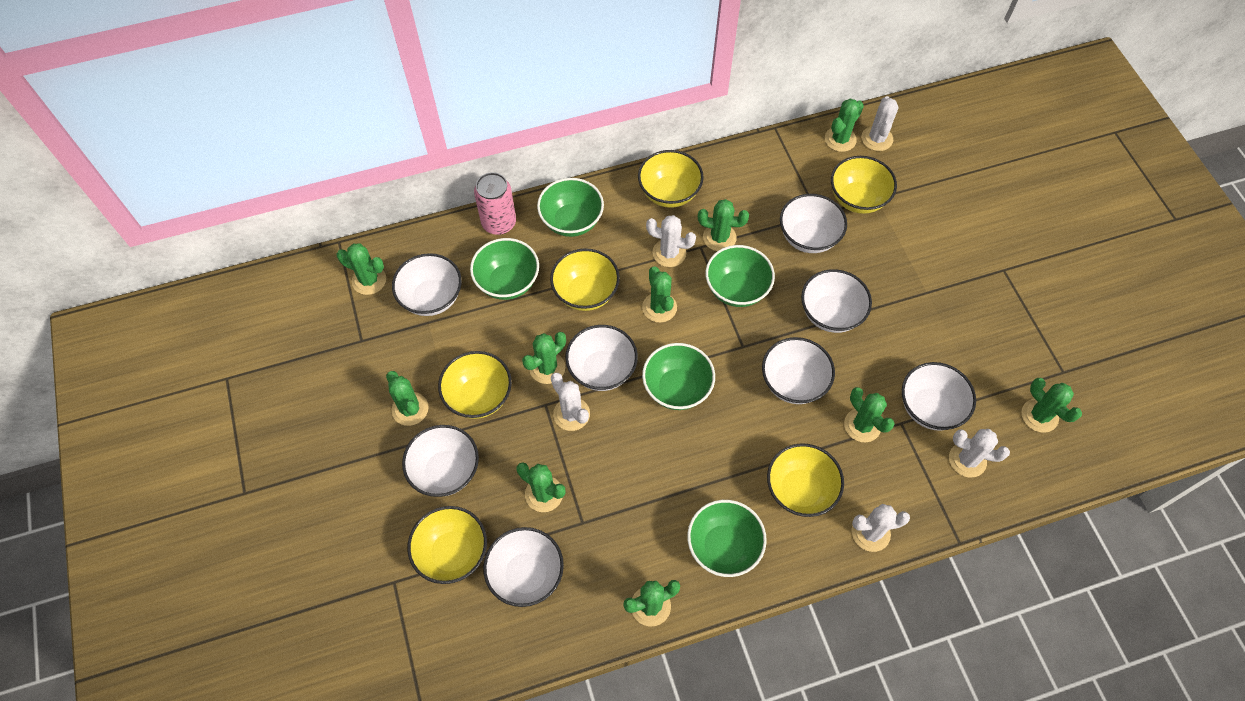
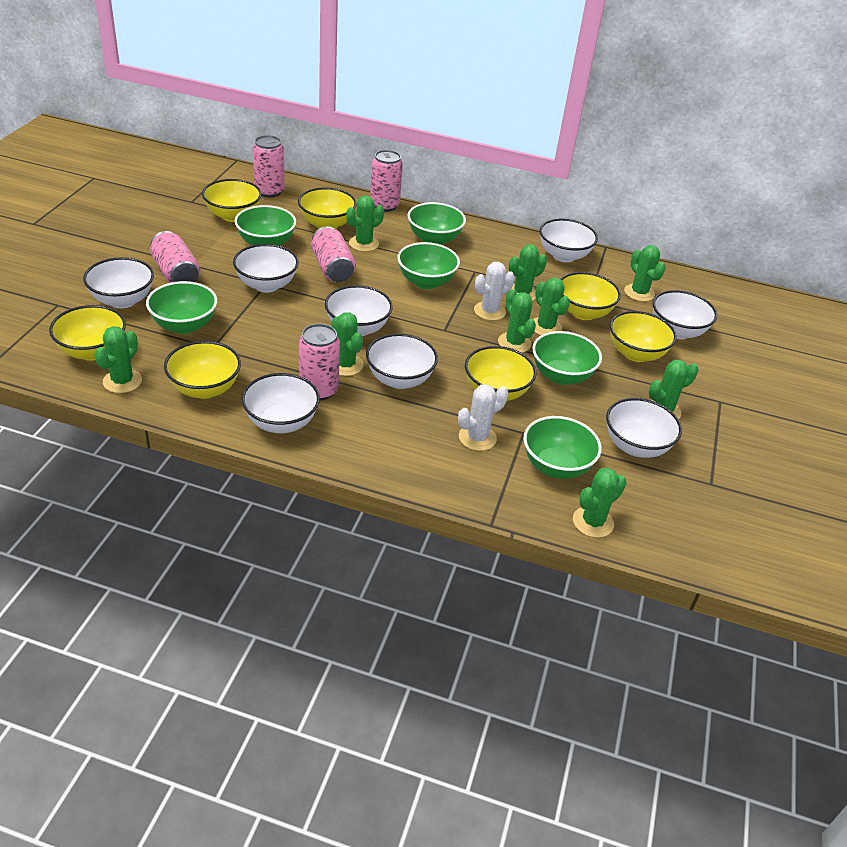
green bowl: [470,238,539,300] [537,178,604,237] [642,343,715,410] [687,500,767,577] [705,245,775,307] = 5 -> [146,281,217,334] [234,205,296,246] [397,242,460,289] [408,202,466,245] [524,416,602,479] [532,331,602,385] = 6
green cactus: [336,243,386,295] [386,371,429,426] [517,462,565,512] [522,332,566,384] [623,580,680,626] [642,266,677,323] [698,199,749,251] [825,99,864,152] [844,387,895,442] [1021,378,1082,433] = 10 -> [94,326,142,393] [331,312,364,376] [346,195,384,252] [498,289,536,353] [509,244,547,301] [533,278,570,335] [573,468,627,538] [624,245,666,302] [649,360,699,419] = 9
pink can: [474,172,516,235] = 1 -> [150,231,200,283] [253,135,285,197] [299,324,340,400] [311,226,356,282] [370,150,403,212] = 5
white cactus: [551,373,590,431] [646,215,696,267] [852,504,910,552] [861,96,899,151] [949,429,1010,478] = 5 -> [458,384,508,451] [474,262,515,321] = 2
yellow bowl: [407,506,487,584] [438,351,512,419] [550,248,620,311] [638,150,704,208] [767,443,844,517] [831,156,897,214] = 6 -> [49,305,126,361] [164,341,241,399] [202,179,262,222] [298,187,357,229] [465,346,537,401] [561,272,621,320] [610,311,677,362] = 7

